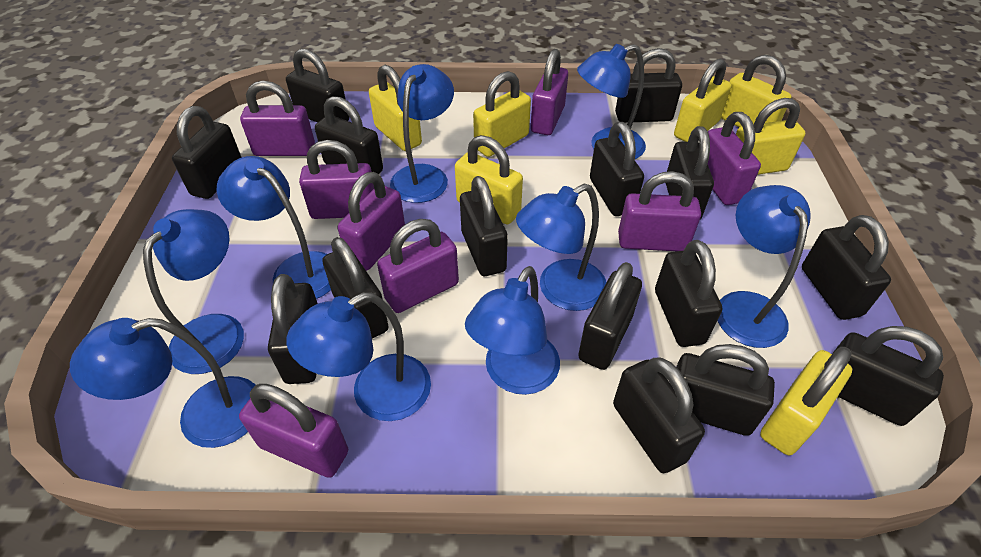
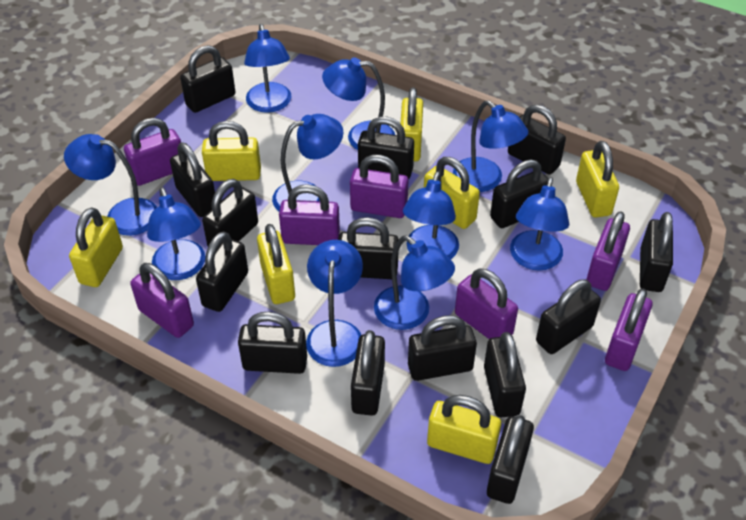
blue lamp: [70,318,256,448] [143,209,244,374] [217,156,331,299] [287,292,431,421] [390,64,454,203] [465,266,560,395] [516,184,607,311] [577,44,646,159] [717,185,811,348] = 9 -> [64,134,157,236] [147,187,206,280] [244,24,291,113] [272,114,343,211] [306,240,363,367] [322,57,395,150] [374,235,455,330] [403,171,459,259] [453,100,528,192] [510,177,569,271] = 10
purple padlock: [239,384,348,478] [240,81,315,156] [299,140,374,219] [338,172,405,271] [377,219,459,313] [531,49,568,135] [618,171,701,251] [708,112,761,205] = 8 -> [124,118,181,186] [130,263,194,338] [279,184,340,245] [350,155,408,218] [455,268,518,339] [586,211,630,291] [605,288,653,371] = 7

